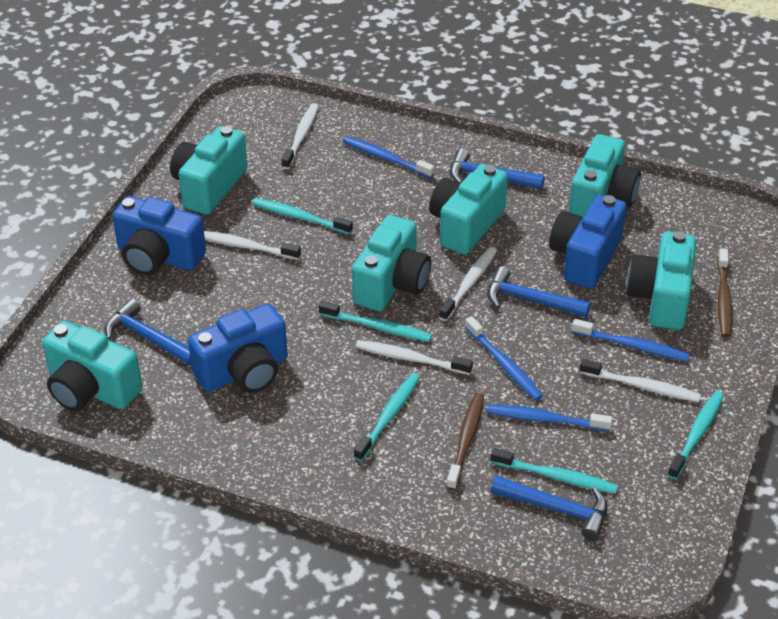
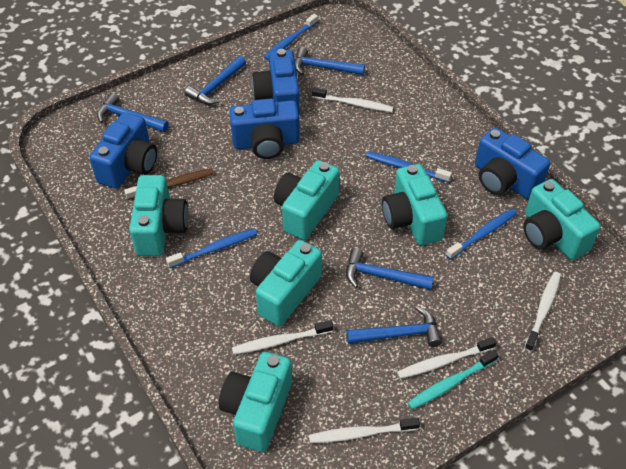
blue camera: [112,196,206,275] [188,304,288,393] [549,195,627,289] = 3 -> [89,112,157,189] [229,98,300,159] [252,49,300,115] [475,127,550,199] = 4
blue hammer: [105,298,191,365] [450,148,545,189] [487,266,591,317] [490,476,607,541] = 4 -> [97,93,169,132] [184,56,246,105] [295,47,365,75] [346,248,434,290] [347,306,442,347] = 5
brown toothbrush: [446,393,484,490] [717,248,732,337] = 2 -> [124,169,213,200] = 1
turquoise toothbrush: [252,198,353,234] [319,301,432,342] [354,373,420,461] [490,448,618,494] [667,391,724,479] = 5 -> [408,350,499,409] = 1

